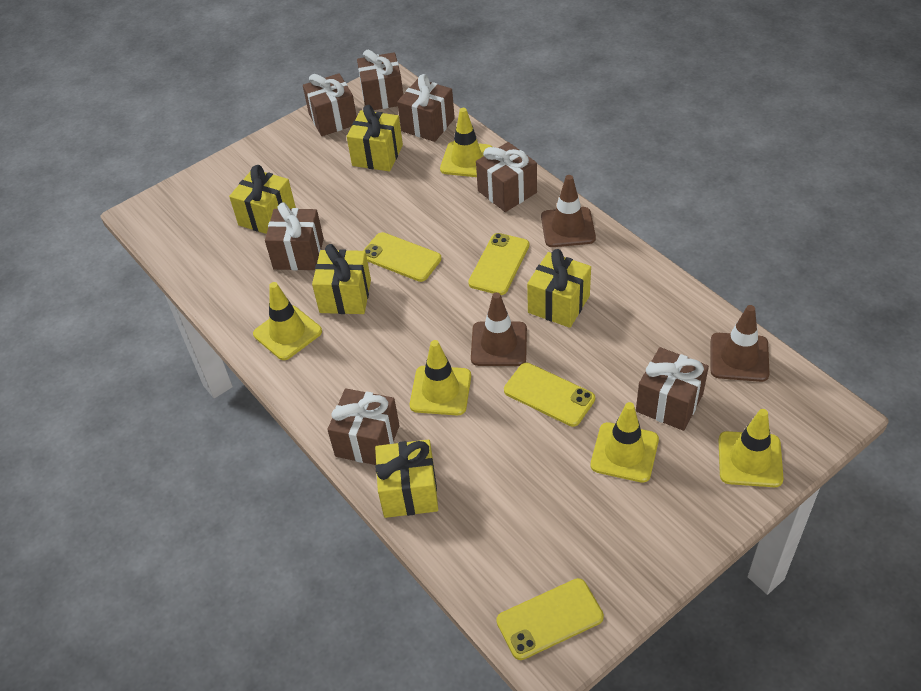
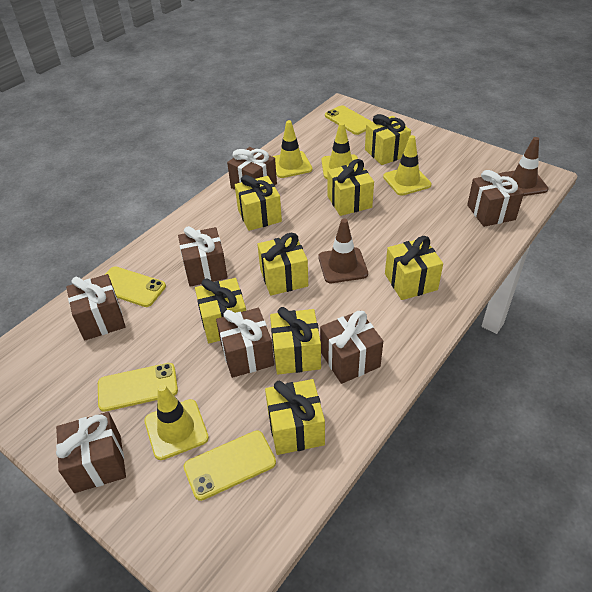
brown traffic cone: [471,292,527,366] [541,175,596,247] [711,305,770,382] = 3 -> [318,218,368,283] [502,137,549,196] = 2
yellow gift: [229,165,296,234] [312,244,371,314] [347,105,403,171] [375,440,438,518] [527,249,591,328] = 5 -> [195,278,246,343] [235,175,282,231] [257,233,308,296] [265,379,325,455] [270,307,321,375] [327,159,374,216] [365,114,411,165] [385,236,443,300] = 8
yellow traffic cone: [253,282,322,360] [410,340,471,415] [440,108,492,177] [590,402,659,483] [719,409,784,487] = 5 -> [144,384,209,460] [272,120,312,178] [322,122,358,179] [383,135,431,196] = 4

